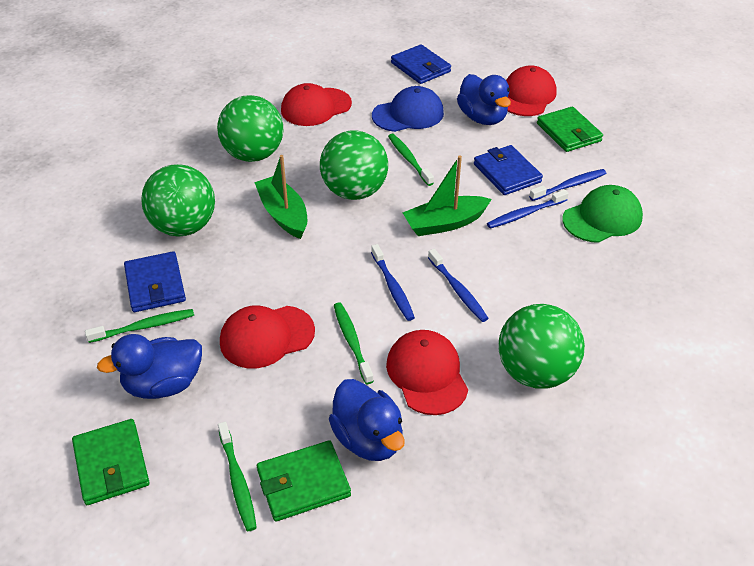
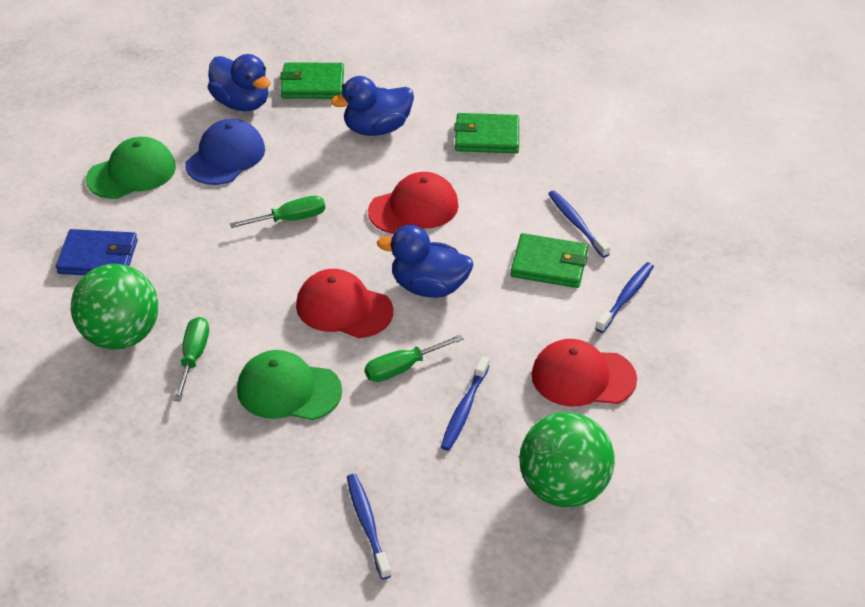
blue wallet: [124,251,186,312] [391,44,451,84] [474,145,543,195] = 3 -> [56,229,138,275] = 1
green ball: [141,164,215,237] [217,95,283,162] [320,131,388,200] [498,304,585,389] = 4 -> [71,264,159,349] [520,412,615,507] = 2
green boat: [254,155,307,239] [402,156,492,236] = 2 -> none = 0
green cap: [563,185,643,243] = 1 -> [86,137,176,199] [237,350,342,420] = 2
green screwdriver: none = 0 -> [174,317,209,402] [230,196,325,228] [365,334,464,382] = 3
green toothbrush: [85,309,194,343] [218,422,257,531] [334,302,374,384] [388,134,434,186] = 4 -> none = 0
red cap: [220,305,315,368] [281,83,352,126] [386,330,468,415] [506,65,557,116] = 4 -> [296,269,393,338] [368,172,459,234] [532,339,637,407] = 3

